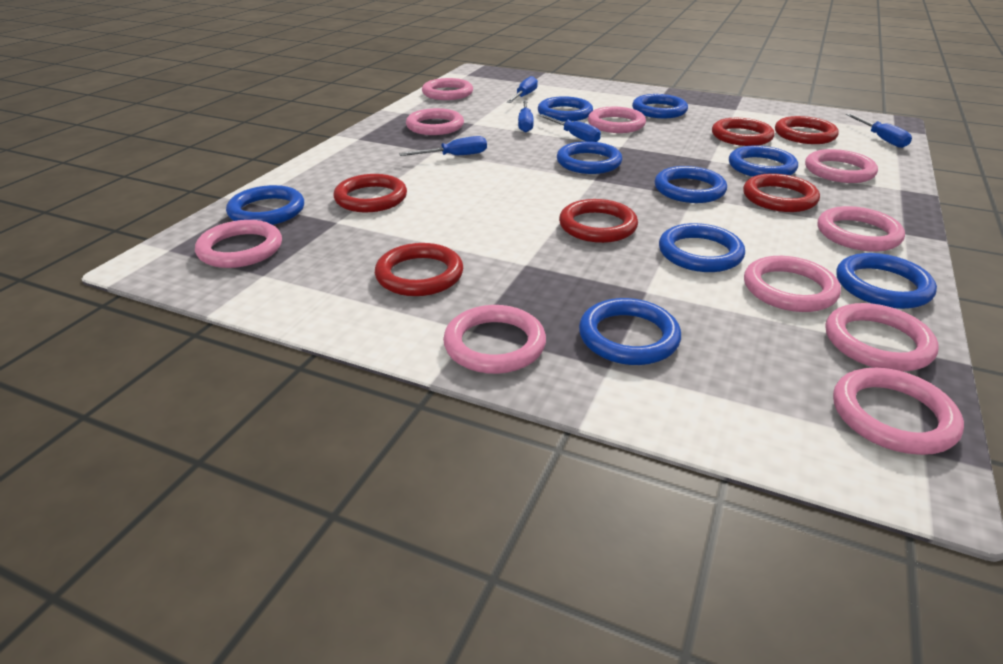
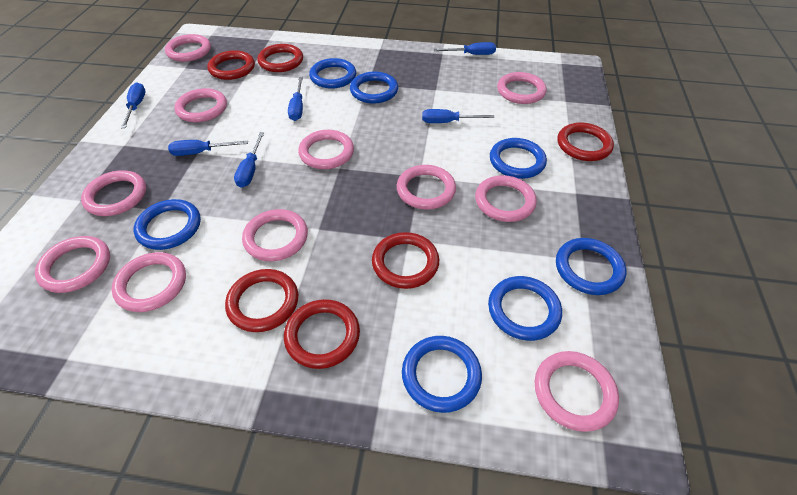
blue ring: [226,185,304,225] [538,96,593,121] [557,141,622,174] [579,298,681,365] [632,94,688,118] [655,166,727,203] [659,223,745,272] [729,146,798,177] [836,253,937,309] = 9 -> [134,199,201,250] [309,58,356,89] [350,72,398,104] [402,336,482,413] [488,276,562,341] [490,138,547,179] [556,238,626,295] = 7
blue screwdriver: [399,136,487,156] [507,76,538,103] [518,100,534,132] [539,114,601,142] [846,113,912,148] = 5 -> [121,82,145,128] [168,140,248,156] [234,132,264,188] [288,77,303,121] [422,109,495,123] [434,42,496,55] = 6
pink ring: [195,220,282,268] [406,108,464,135] [422,78,473,100] [443,305,546,374] [588,107,646,133] [744,256,841,312] [805,149,878,183] [818,206,905,251] [826,303,939,371] [833,368,964,455] = 10 -> [35,236,110,293] [81,170,146,216] [112,252,186,312] [165,34,211,62] [174,88,227,122] [242,209,308,261] [298,130,354,169] [397,165,456,210] [475,175,537,222] [497,72,546,104] [535,351,619,432] = 11

